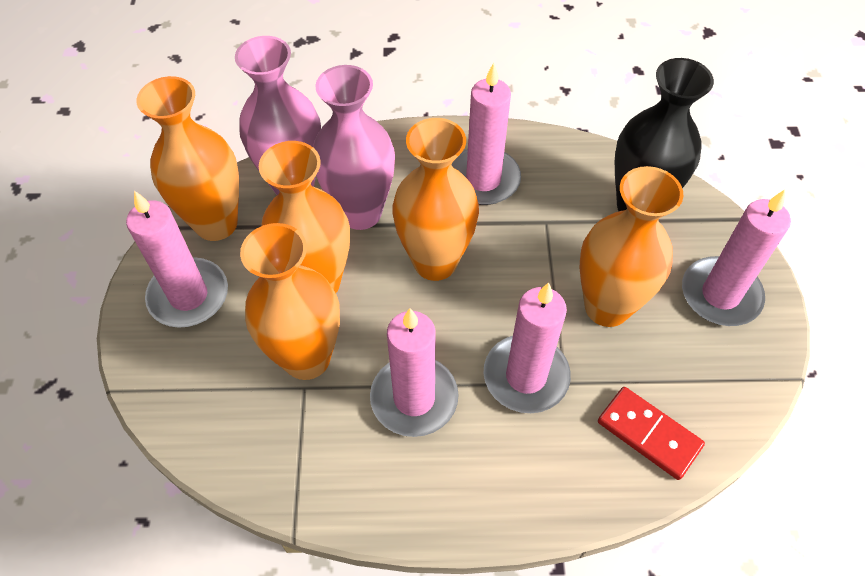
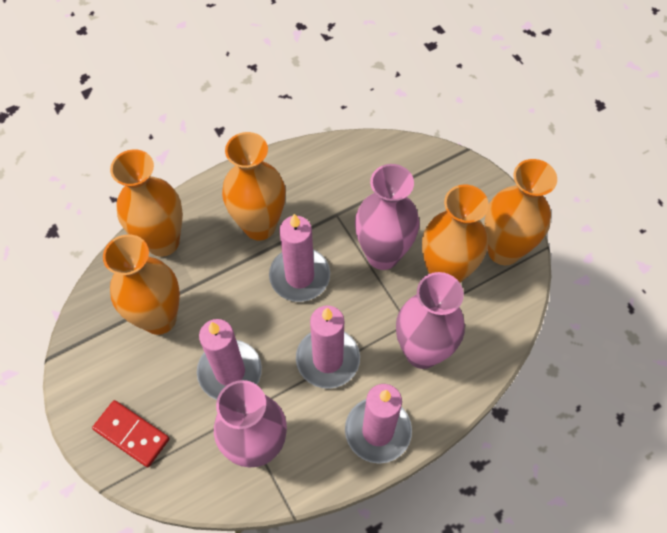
black vase: [615,58,714,211] = 1 -> none = 0
pink candle: [126,191,228,328] [370,308,459,437] [452,63,521,205] [484,282,571,413] [682,190,791,326] = 5 -> [197,319,262,400] [269,214,330,302] [296,305,360,389] [345,384,412,464] = 4
pink vase: [235,36,321,195] [313,65,395,230] = 2 -> [214,380,287,467] [355,164,419,270] [396,272,465,369] = 3

